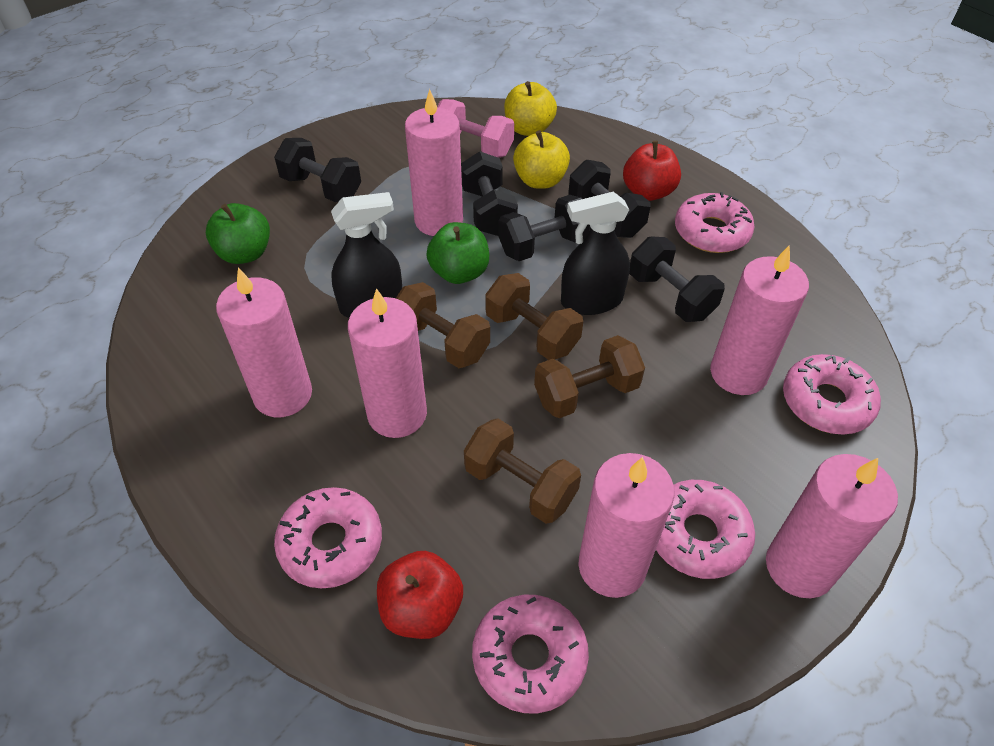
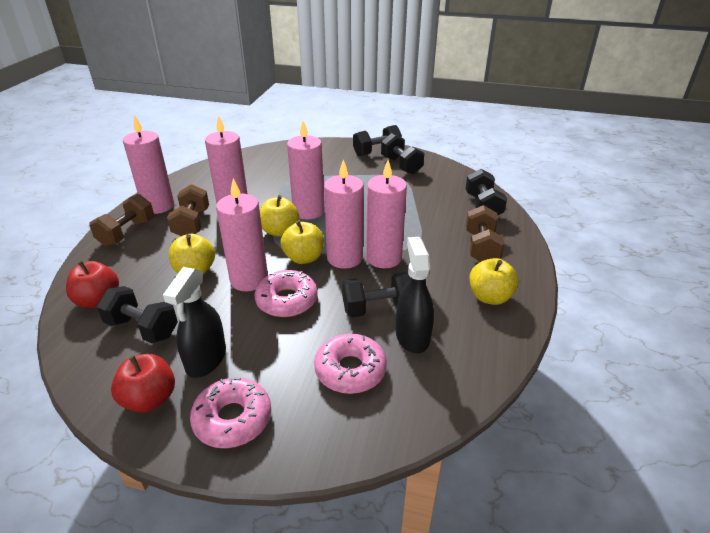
brown dumbbell: [396,282,490,368] [464,418,581,524] [485,273,583,360] [534,335,645,418] = 4 -> [89,194,154,247] [167,184,209,236] [466,205,504,261] = 3
green apple: [206,203,270,264] [426,222,489,284] = 2 -> none = 0
pink donut: [274,487,382,588] [472,595,589,713] [656,480,755,579] [675,192,754,253] [783,354,881,435] = 5 -> [190,377,271,448] [254,270,317,317] [314,334,387,394] = 3
pink dumbbell: [437,99,514,158] = 1 -> none = 0
yellow apple: [504,81,557,136] [513,130,570,189] = 2 -> [169,234,215,274] [260,195,299,237] [281,220,324,264] [470,258,519,305] = 4

